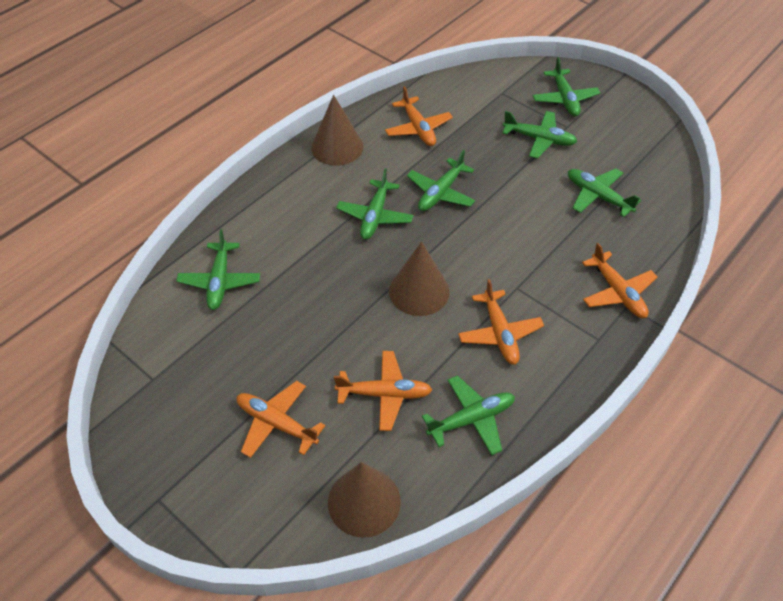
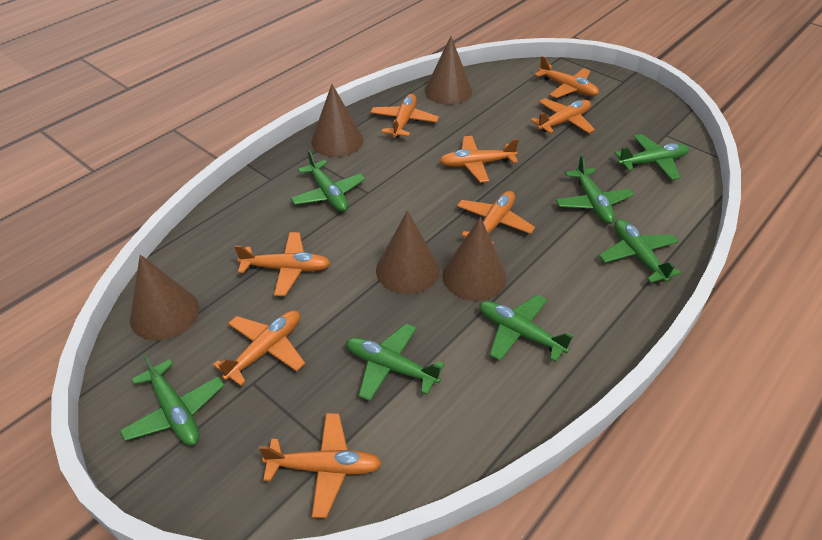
brown cone: [311,95,364,166] [328,462,401,538] [389,241,450,316] = 3 -> [130,255,199,341] [311,84,363,157] [376,211,439,294] [425,36,472,105] [442,217,507,301] = 5
orange plane: [237,381,326,458] [334,351,432,431] [385,86,453,146] [458,279,544,365] [582,243,657,318] = 5 -> [213,310,305,386] [234,232,331,296] [259,413,382,518] [370,94,439,138] [440,136,519,183] [457,191,535,245] [530,98,595,134] [535,56,599,98] = 8

